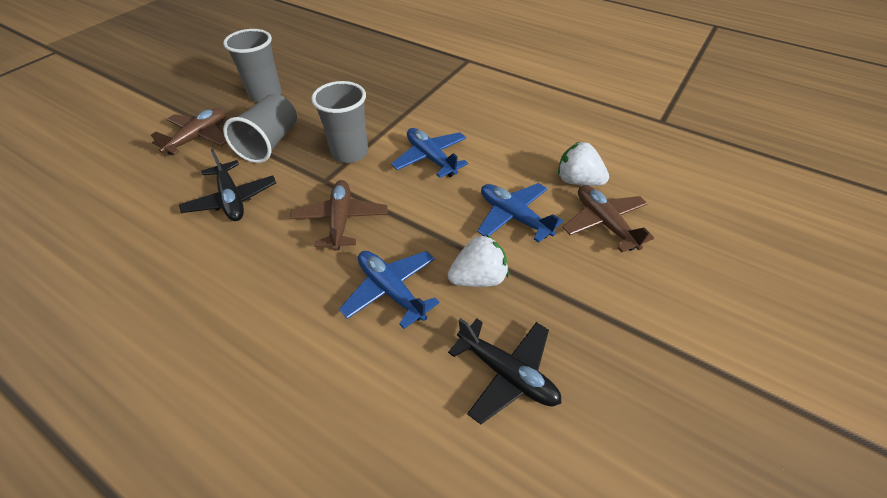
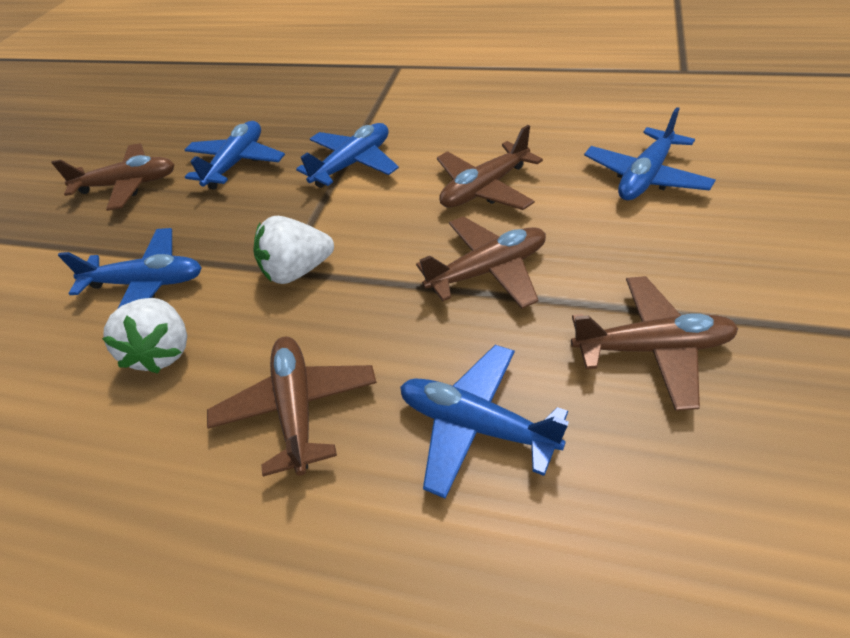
black plane: [179,149,276,221] [448,318,561,425] = 2 -> none = 0
blue plane: [339,251,440,329] [391,128,468,178] [477,183,563,243] = 3 -> [58,228,201,308] [185,121,285,190] [296,123,399,188] [400,345,569,499] [584,107,716,200] = 5
brown plane: [151,108,227,155] [290,180,388,251] [563,185,654,252] = 3 -> [51,143,175,211] [207,337,377,477] [416,216,546,309] [437,125,543,210] [571,276,738,411] = 5
grey cup: [223,29,282,102] [223,94,297,163] [311,81,368,163] = 3 -> none = 0

